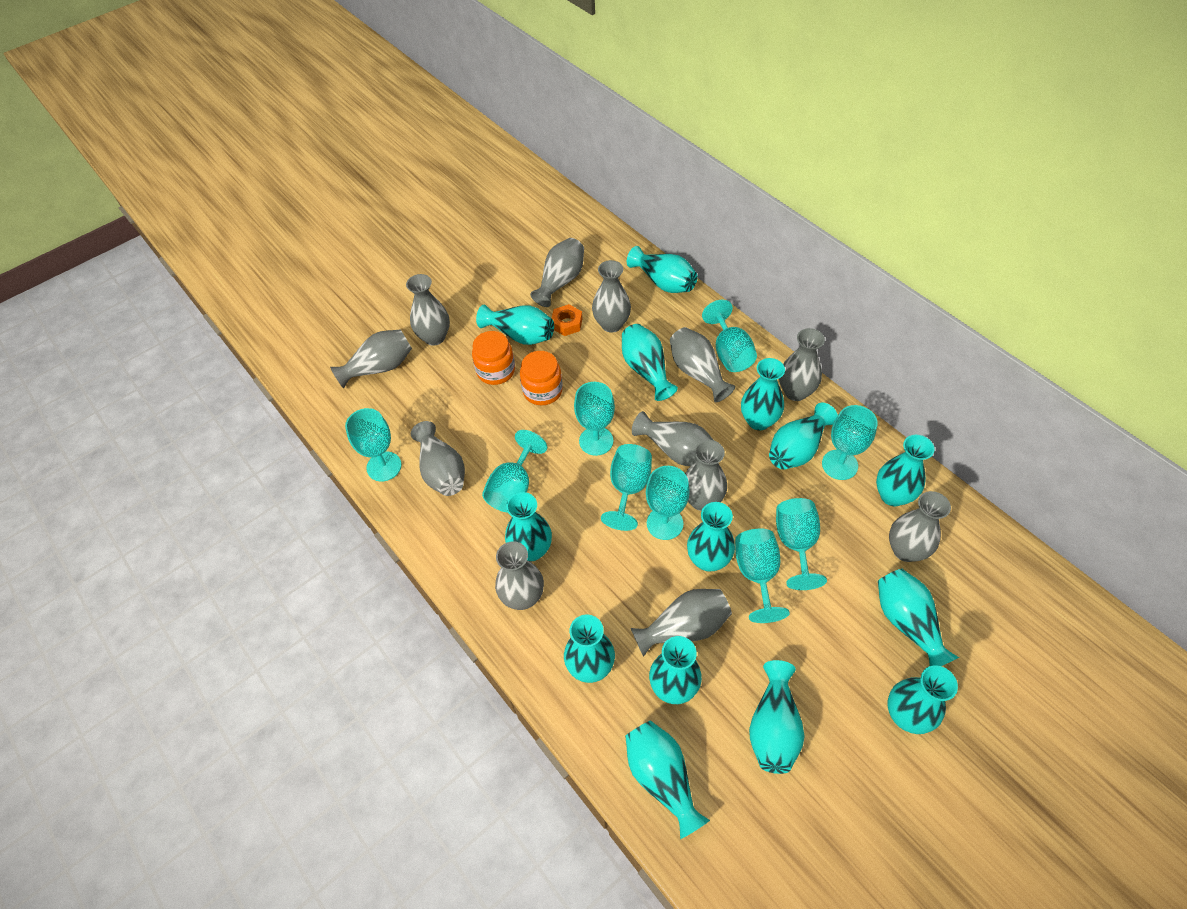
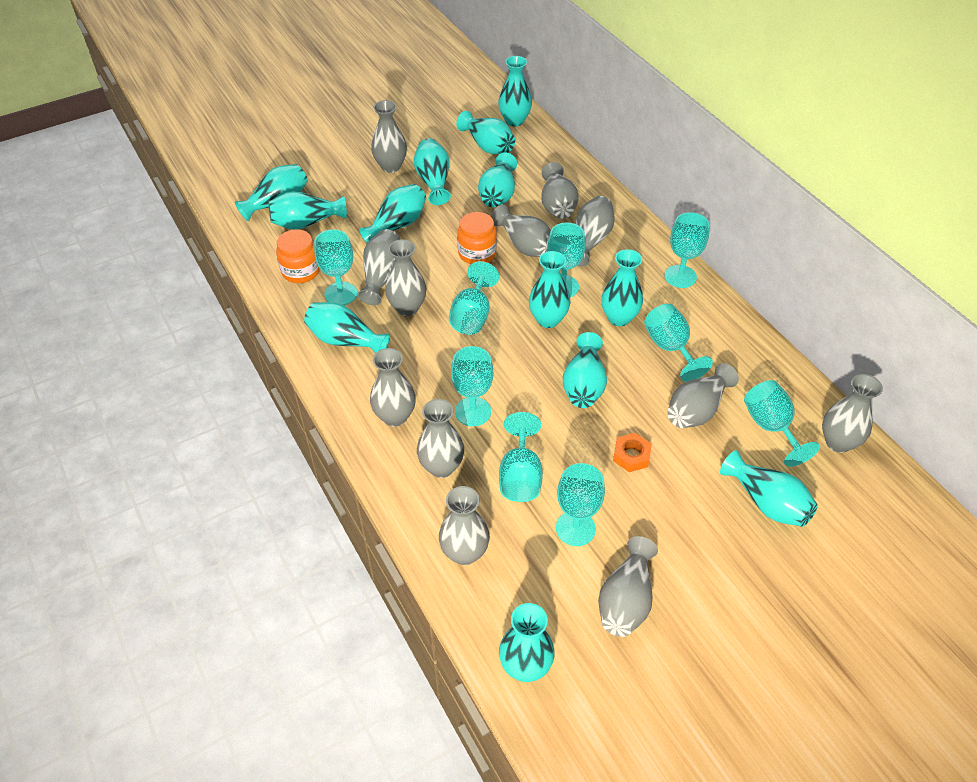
turquoise vase: [476,305,554,345] [505,492,552,561] [564,615,615,683] [622,324,678,401] [625,720,710,839] [627,246,698,293] [649,636,702,704] [687,502,735,572] [741,358,785,430] [749,660,805,774] [769,403,838,470] [876,435,935,506] [878,568,959,666] [888,665,958,734] = 14 -> [235,164,308,221] [269,191,347,229] [304,302,390,354] [359,184,426,243] [414,138,451,205] [456,111,515,154] [478,153,517,207] [498,56,532,126] [499,603,555,682] [529,251,570,328] [563,332,607,408] [601,249,643,326] [720,450,818,527] = 13

